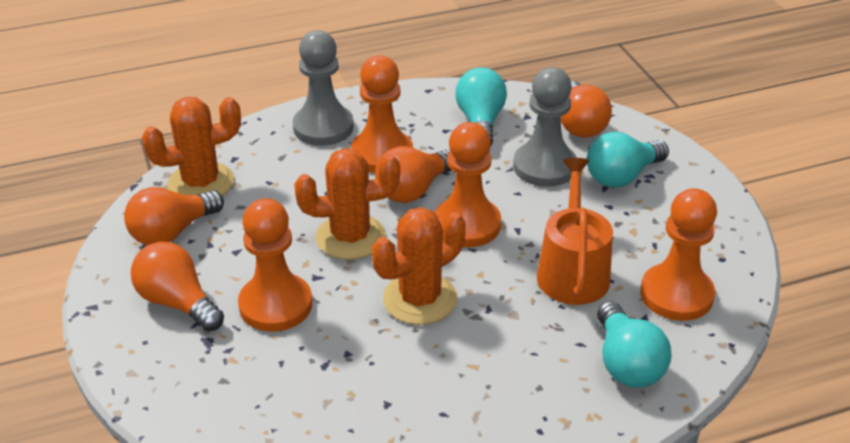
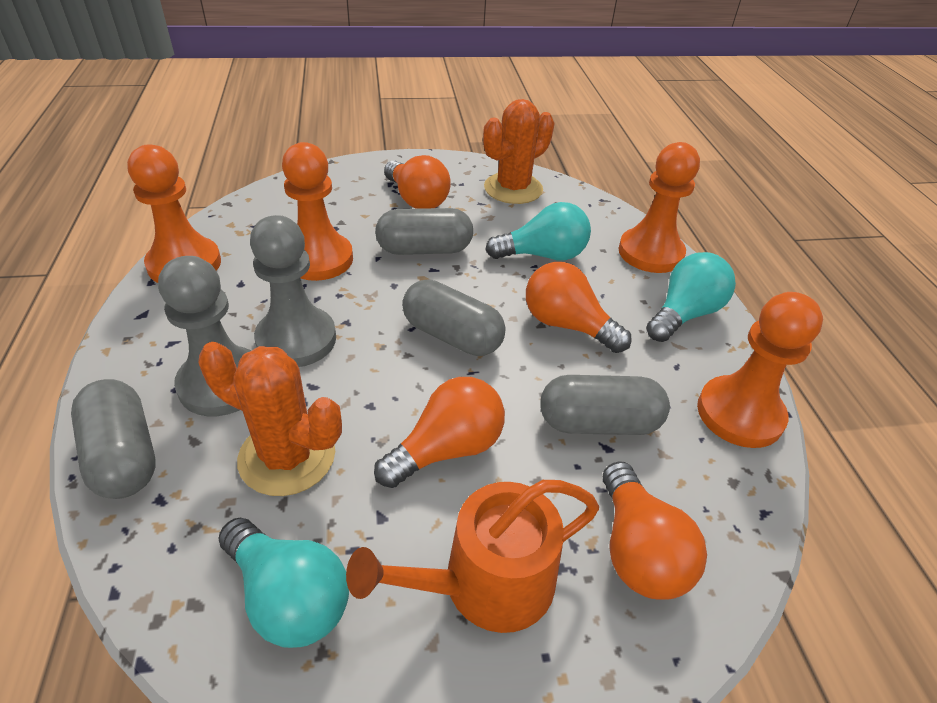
grey capsule: none = 0 -> [71,379,156,499] [375,208,473,255] [402,279,505,356] [540,375,670,435] = 4
orange cactus: [142,97,241,196] [294,148,400,260] [372,207,466,325] = 3 -> [198,342,342,496] [483,99,554,204] = 2

